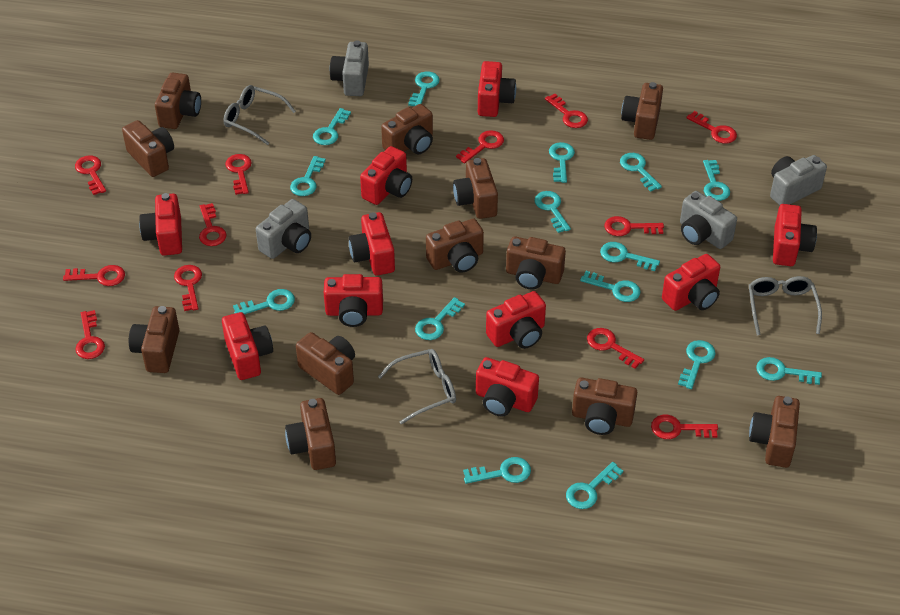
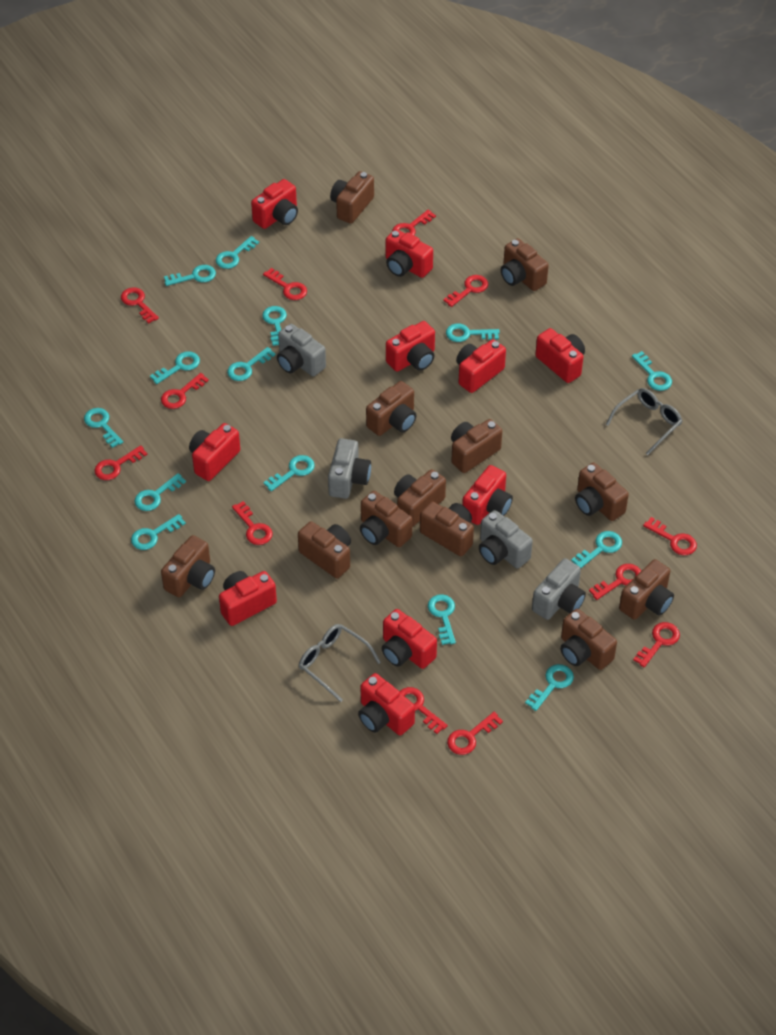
grey glasses: [223,85,296,145] [378,349,456,424] [749,276,822,335] = 3 -> [299,624,381,702] [606,388,682,455] = 2
turquoise key: [233,289,295,314] [290,156,326,196] [313,108,351,145] [408,71,440,106] [415,297,465,340] [463,457,531,484] [534,191,571,233] [549,142,575,183] [566,462,623,509] [580,271,641,302] [600,242,660,271] [620,153,662,192] [678,340,716,389] [703,160,730,201] [756,357,822,385] = 15 -> [84,408,123,448] [131,514,186,550] [134,473,186,511] [150,351,200,384] [164,265,216,286] [216,236,259,269] [227,347,275,381] [262,306,287,346] [263,455,315,491] [428,594,456,645] [446,323,500,342] [525,664,574,711] [571,531,622,568] [632,351,672,391] = 14

